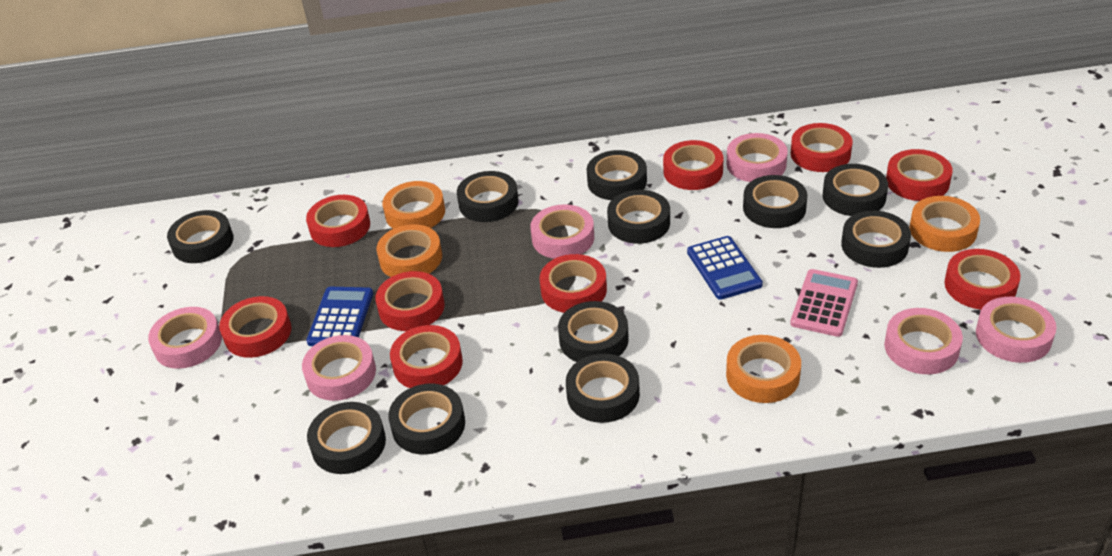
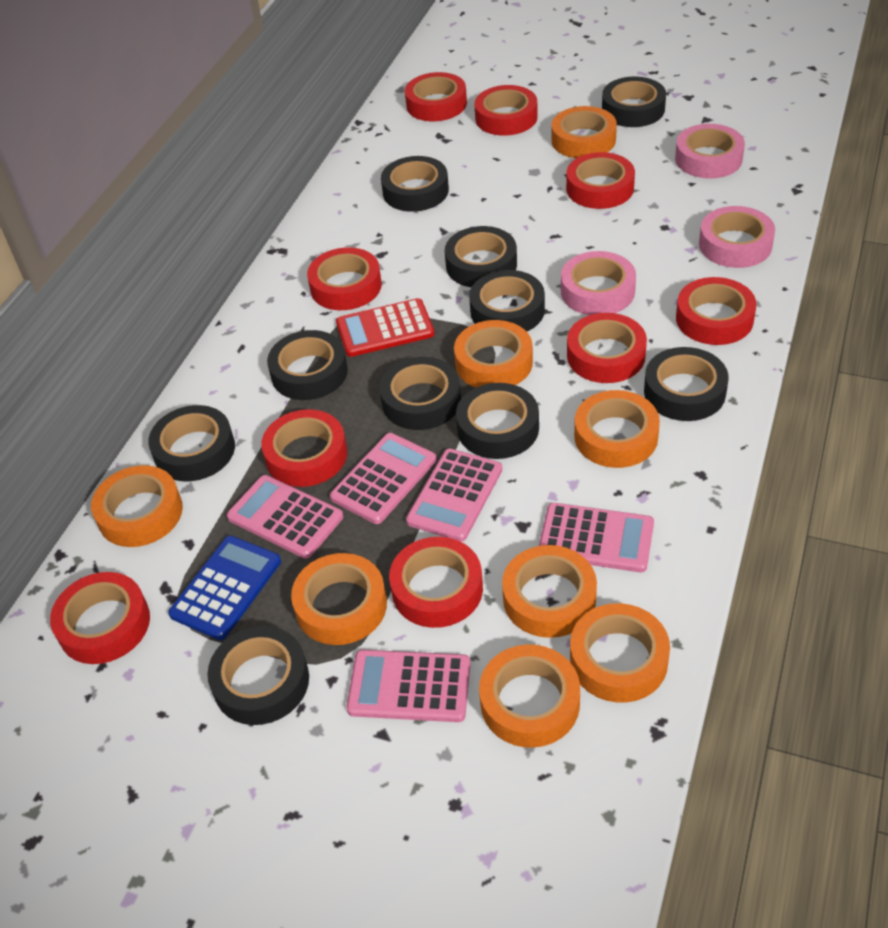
black tape: [167,210,234,263] [307,402,386,474] [388,384,465,454] [457,171,518,222] [558,301,629,362] [566,354,640,423] [587,150,647,200] [607,190,670,244] [743,175,808,228] [823,164,888,216] [841,211,911,268] = 11 -> [148,405,235,481] [207,626,309,725] [267,330,348,400] [379,357,461,430] [381,156,449,212] [445,226,517,287] [456,383,539,459] [469,270,545,332] [602,77,666,127] [644,347,728,421] = 10
blue calculator: [306,287,373,346] [687,236,763,300] = 2 -> [168,536,281,640] = 1
orange tape: [376,224,442,277] [382,181,445,229] [726,335,801,403] [909,196,980,252] = 4 -> [91,465,183,547] [291,553,387,645] [454,320,533,388] [479,644,580,748] [502,545,597,638] [551,106,617,158] [570,603,670,703] [574,390,660,468] = 8
pink calculator: [790,269,858,337] = 1 -> [227,475,343,559] [330,433,437,524] [346,650,471,722] [406,448,502,542] [539,503,654,572] = 5
pink tape: [148,307,222,369] [302,335,376,401] [530,204,594,259] [726,133,788,182] [884,308,963,374] [976,297,1056,363] = 6 -> [561,251,636,315] [675,124,745,179] [699,206,775,268] = 3
red calculator: none = 0 -> [336,298,435,357] = 1

